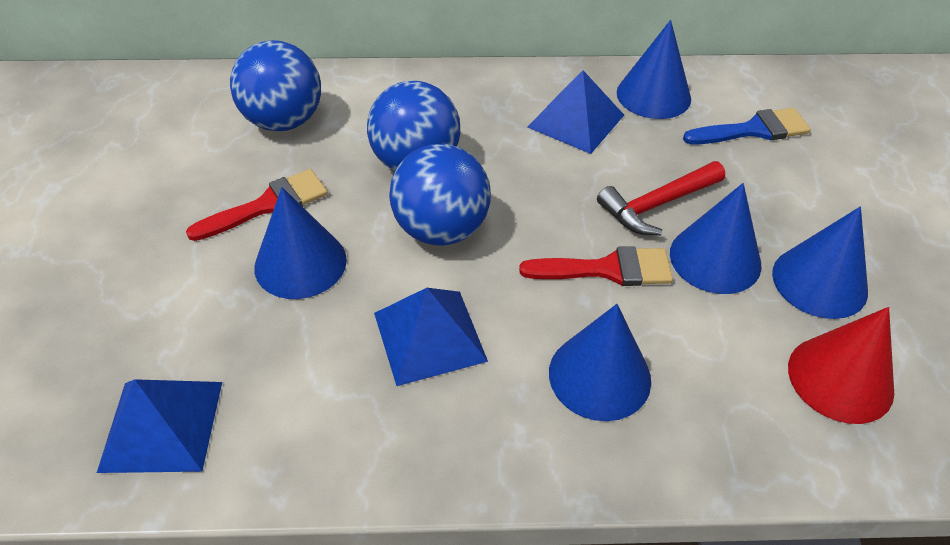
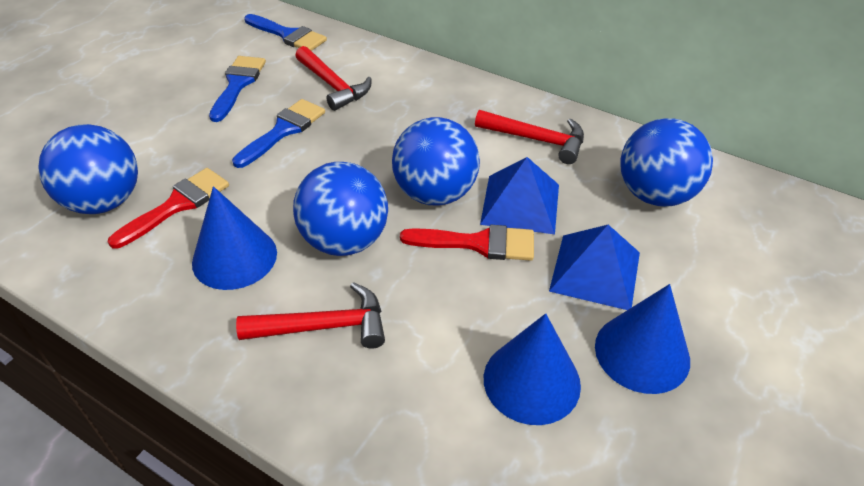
blue ball: [230,40,321,131] [367,81,460,171] [389,144,491,246] = 3 -> [38,124,138,214] [293,162,388,256] [392,117,480,206] [620,118,713,207] = 4
blue brush: [683,108,811,145] = 1 -> [209,56,266,122] [232,99,325,168] [244,14,327,51] = 3
blue cone: [254,187,347,299] [549,304,651,421] [617,20,691,119] [670,183,762,294] [772,207,868,319] = 5 -> [192,186,277,290] [484,313,581,425] [595,284,690,394] = 3
blue pyramid: [97,379,222,473] [374,288,488,386] [528,70,624,154] = 3 -> [480,157,559,235] [549,225,640,310] = 2
red cone: [788,307,894,424] = 1 -> none = 0
red hammer: [597,161,725,235] = 1 -> [236,282,385,349] [295,46,372,111] [475,110,584,164] = 3

